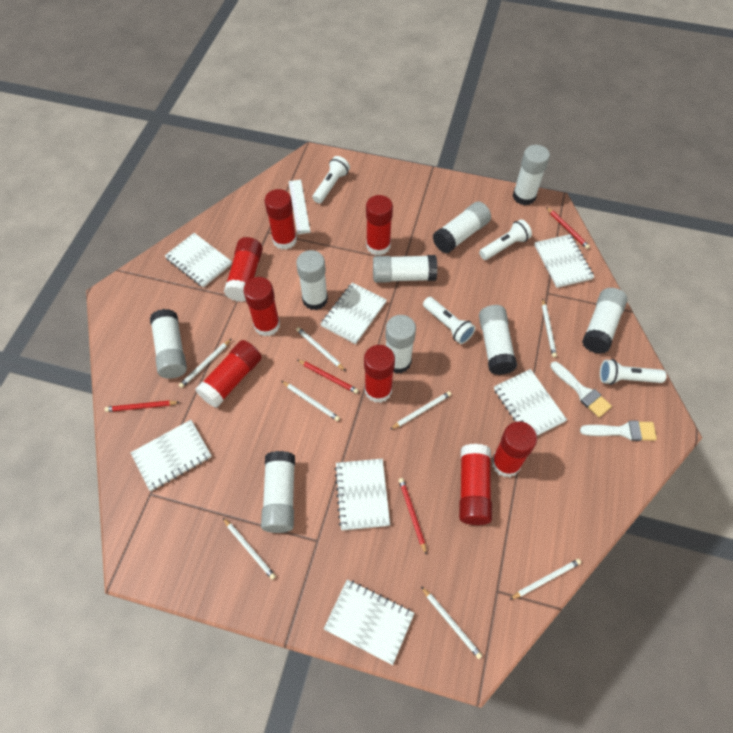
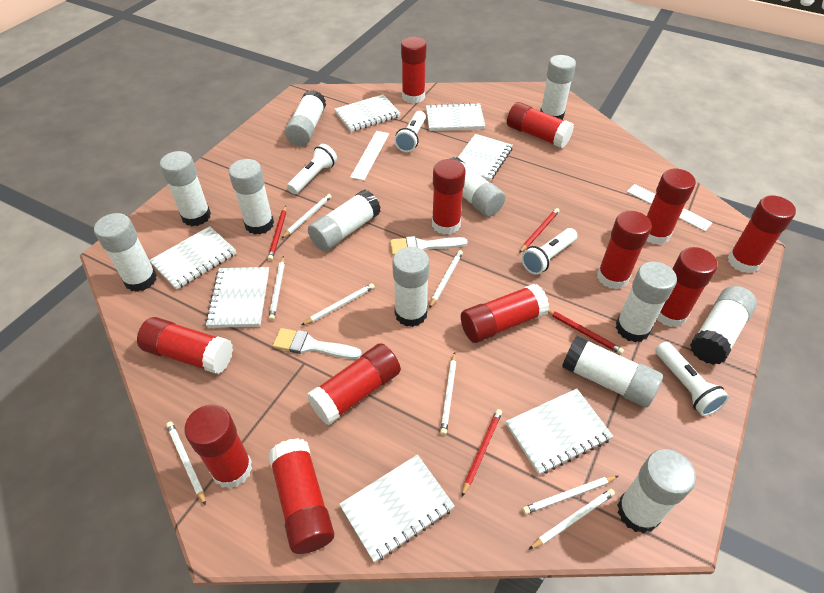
red glue stick: [196,340,262,408] [224,237,263,302] [243,277,280,336] [265,189,297,250] [364,345,395,403] [366,195,393,256] [459,444,492,525] [491,422,537,477] = 8 -> [137,317,233,374] [184,405,252,489] [268,438,334,554] [307,343,401,425] [401,37,426,103] [432,159,466,235] [461,284,549,343] [507,102,574,148] [597,211,652,289] [647,169,696,245] [657,247,718,327] [728,195,796,273] = 12
white glue stick: [150,309,187,379] [261,451,295,533] [296,250,328,310] [373,255,437,283] [385,315,416,374] [433,201,491,254] [479,305,517,375] [513,145,550,205] [582,288,627,354] = 9 -> [94,213,157,292] [160,151,211,226] [229,159,274,235] [285,90,326,146] [308,190,381,251] [392,247,430,327] [451,157,505,217] [540,55,576,120] [562,336,663,407] [616,262,677,342] [617,449,696,533] [690,286,757,365] = 12
white ruler: [288,180,311,234] = 1 -> [350,131,389,181] [627,184,713,231] = 2

